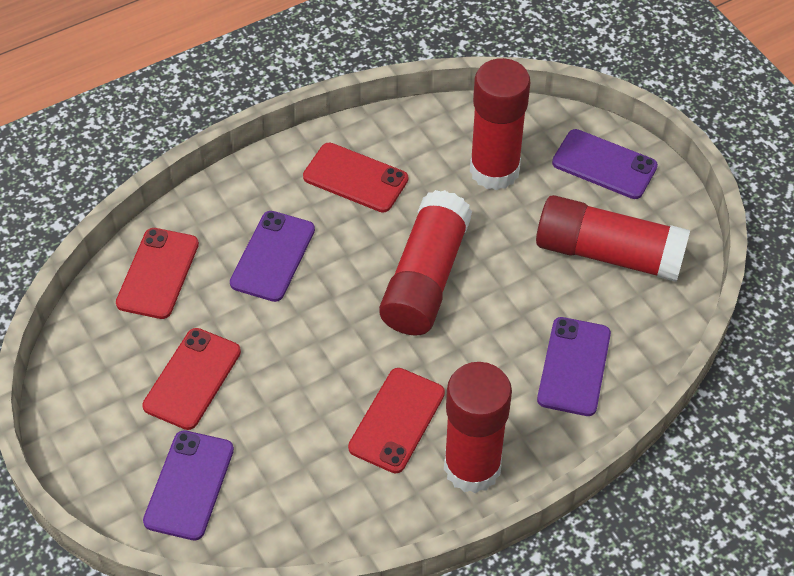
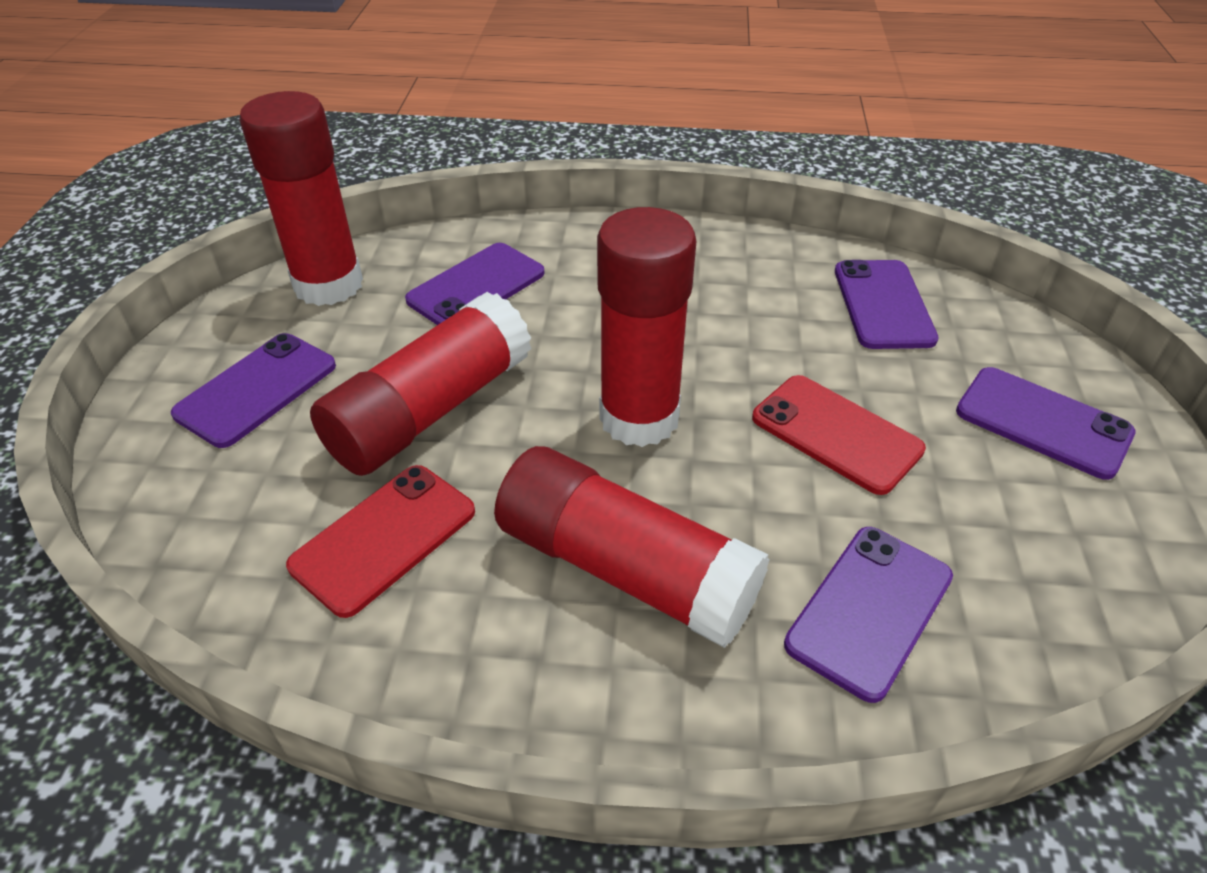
purple phone: [143,430,234,540] [230,211,315,302] [537,317,611,416] [552,129,658,199] = 4 -> [171,333,336,448] [405,243,544,325] [784,527,953,703] [835,260,939,349] [956,367,1136,480] = 5
red phone: [116,228,199,319] [142,328,241,430] [303,143,408,213] [348,368,445,473] = 4 -> [286,465,475,618] [752,375,926,495] = 2

